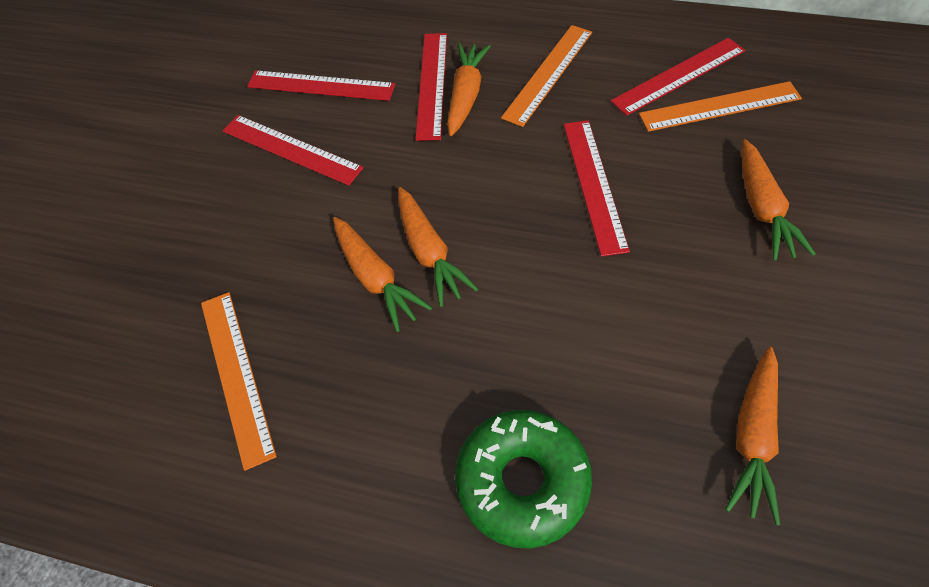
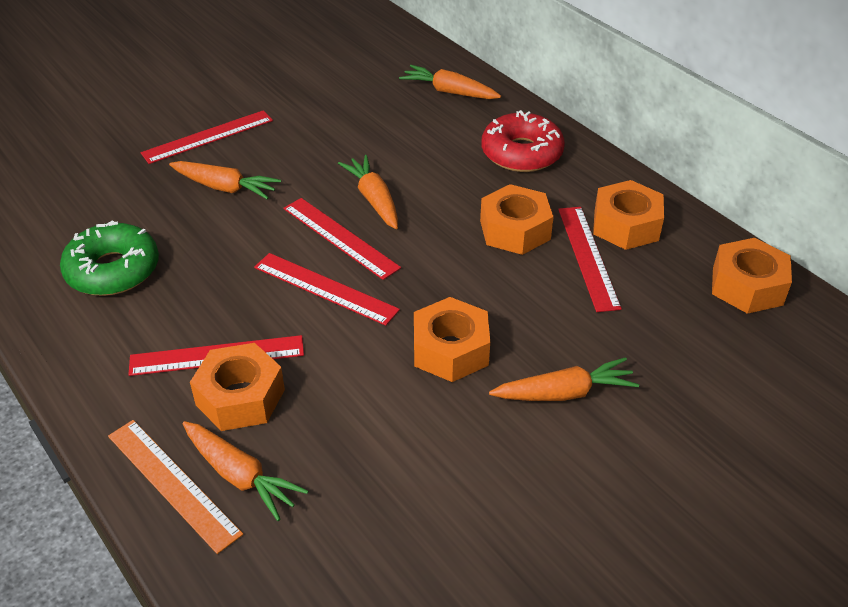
orange nut: none = 0 -> [190,343,285,431] [414,297,490,382] [480,184,554,255] [593,180,664,250] [712,238,792,314] = 5
orange ruler: [201,292,277,471] [501,25,592,127] [639,81,802,132] = 3 -> [108,420,243,554] = 1
red donut: none = 0 -> [482,110,565,172] = 1

